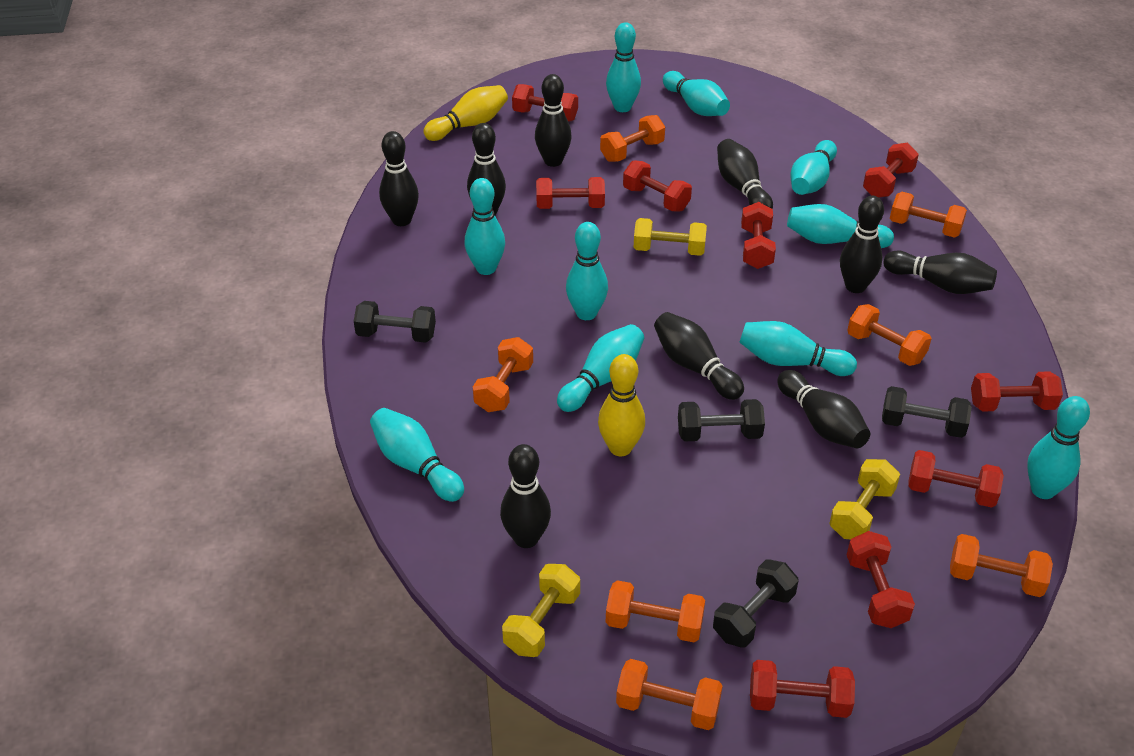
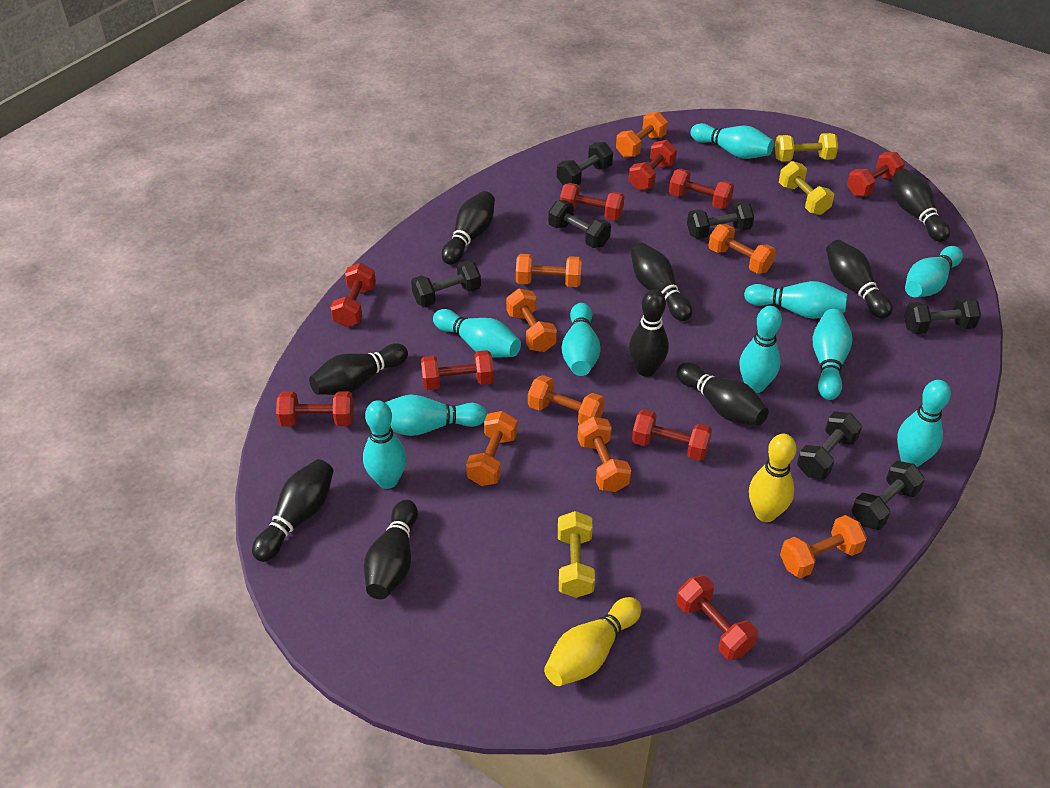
black dumbbell: [354,301,436,343] [678,399,765,441] [713,559,799,648] [882,386,972,438] = 4 -> [411,260,481,307] [548,200,611,248] [557,142,613,185] [687,201,754,239] [797,412,862,479] [851,461,925,530] [904,297,981,334] = 7
orange dumbbell: [473,337,533,412] [600,115,665,162] [606,580,705,642] [616,659,723,730] [847,304,932,366] [890,192,967,238] [950,534,1053,597] = 7 -> [466,411,517,486] [506,289,557,352] [516,254,582,287] [528,375,605,424] [577,417,631,492] [616,112,668,158] [708,224,776,274] [780,515,867,578] = 8

